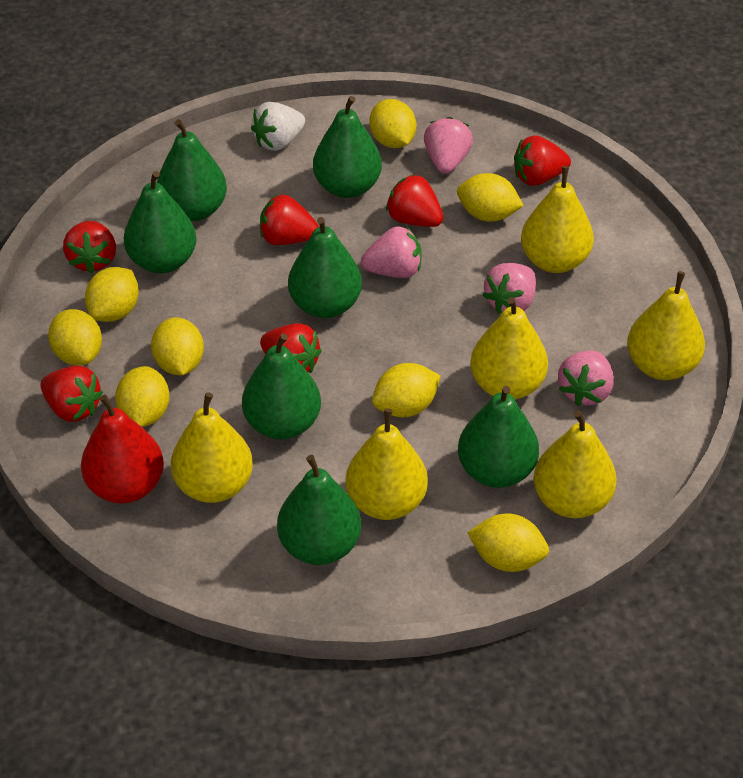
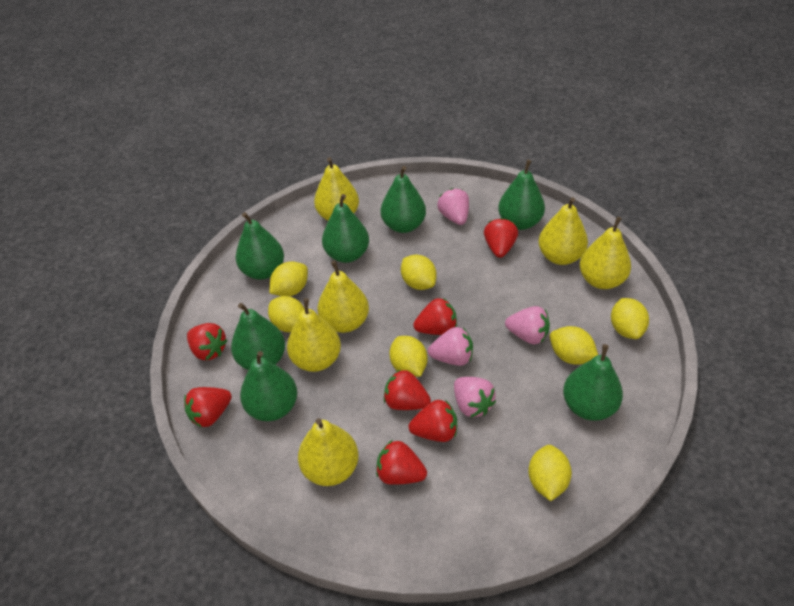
red pear: [81,395,164,504] = 1 -> none = 0
red strawberry: [40,366,103,422] [63,221,116,274] [260,195,319,245] [260,323,322,373] [386,174,443,227] [514,135,571,186] = 6 -> [184,387,232,428] [187,323,228,360] [376,440,427,485] [384,370,431,410] [409,400,457,442] [413,298,457,335] [484,218,518,258] = 7
white strawberry: [251,102,305,151] = 1 -> none = 0
yellow lemon: [48,309,102,365] [85,267,139,322] [115,366,170,427] [151,317,204,375] [370,99,416,148] [372,363,441,417] [457,173,524,221] [467,514,549,572] = 8 -> [268,296,305,332] [270,261,308,296] [389,336,427,377] [401,254,437,290] [528,445,572,501] [550,326,598,365] [611,298,649,339] = 7

